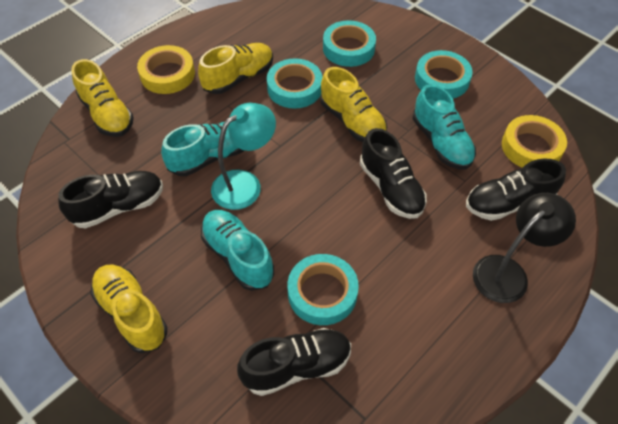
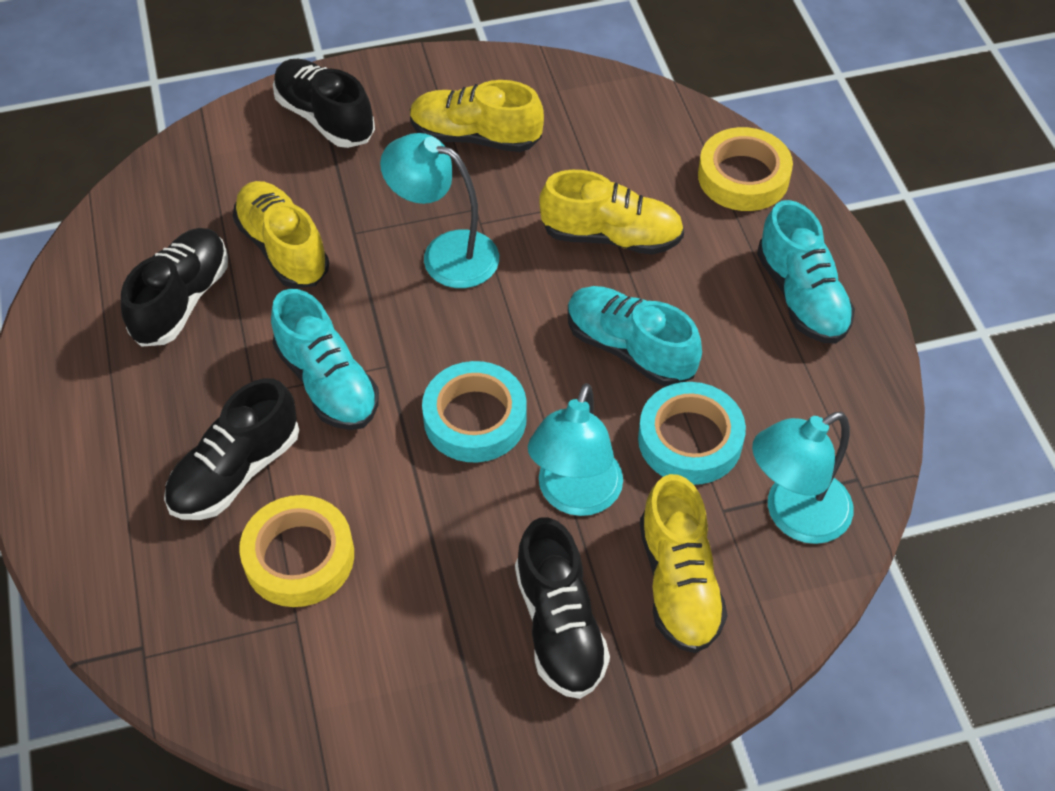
black lamp: [473,193,576,303] = 1 -> none = 0
turquoise lamp: [211,103,276,210] = 1 -> [380,133,499,288] [528,383,623,516] [752,412,854,544] = 3
turquoise tape: [267,58,322,109] [288,254,359,325] [323,21,376,67] [415,50,473,98] = 4 -> [422,361,527,462] [638,382,746,485] = 2

